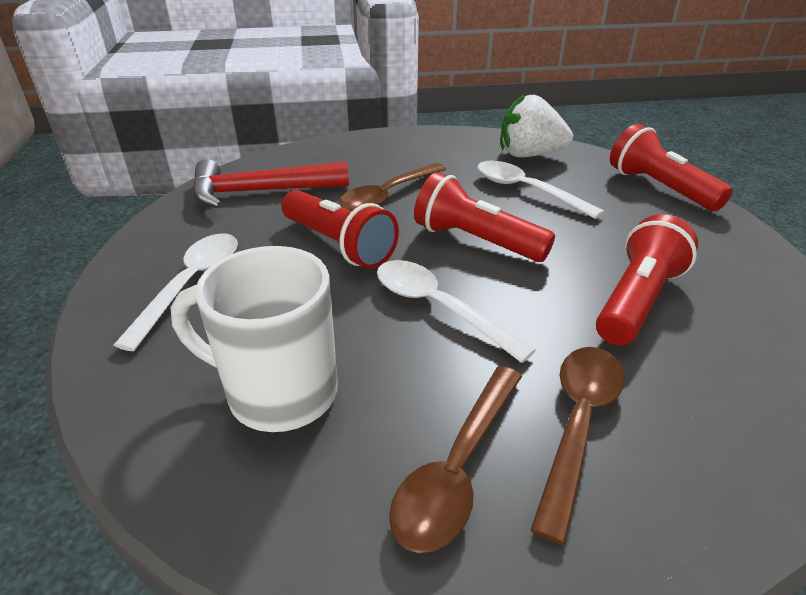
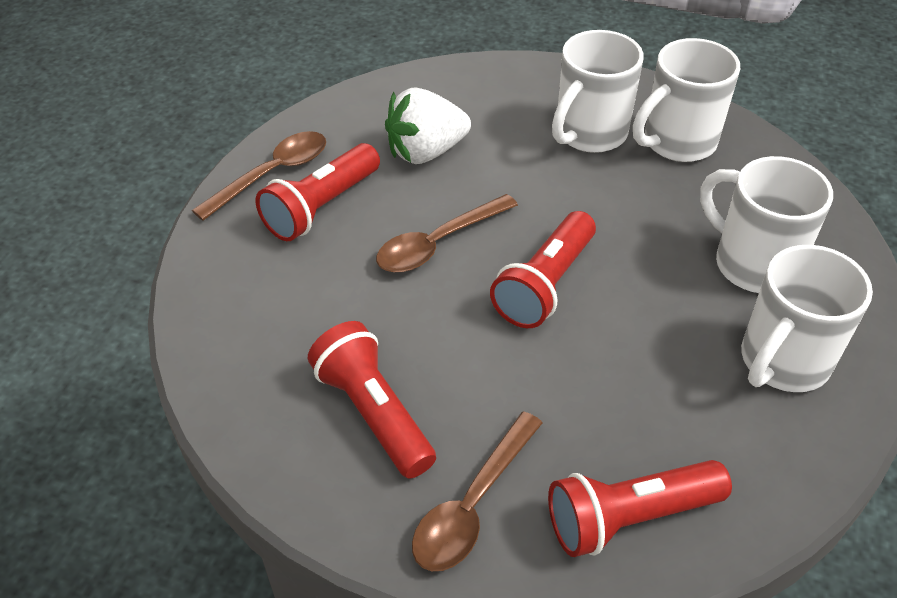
red hammer: [192,159,349,208] = 1 -> none = 0
white mug: [170,246,338,432] = 1 -> [552,30,644,153] [633,38,740,162] [700,156,833,293] [741,245,873,392] = 4
white spoon: [114,233,238,351] [377,260,536,363] [478,161,604,219] = 3 -> none = 0

